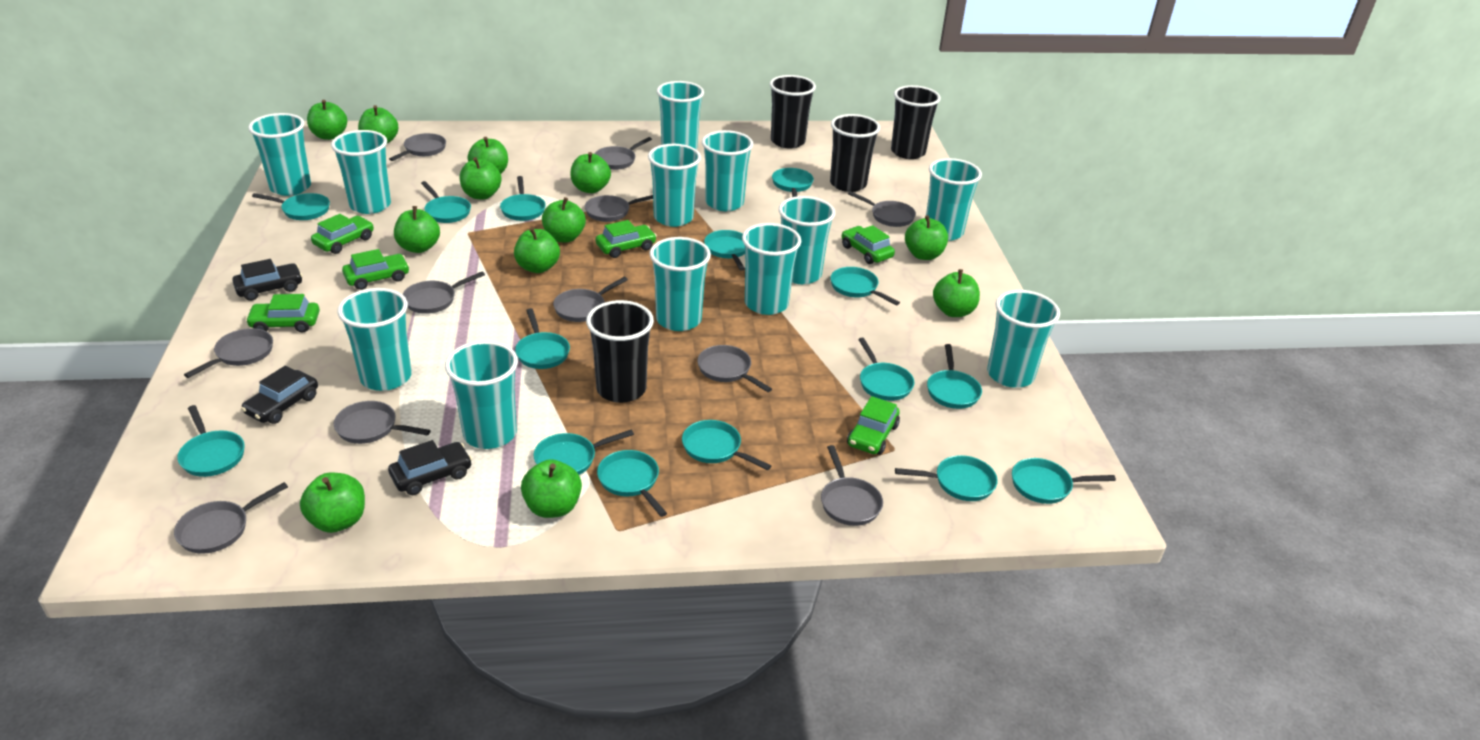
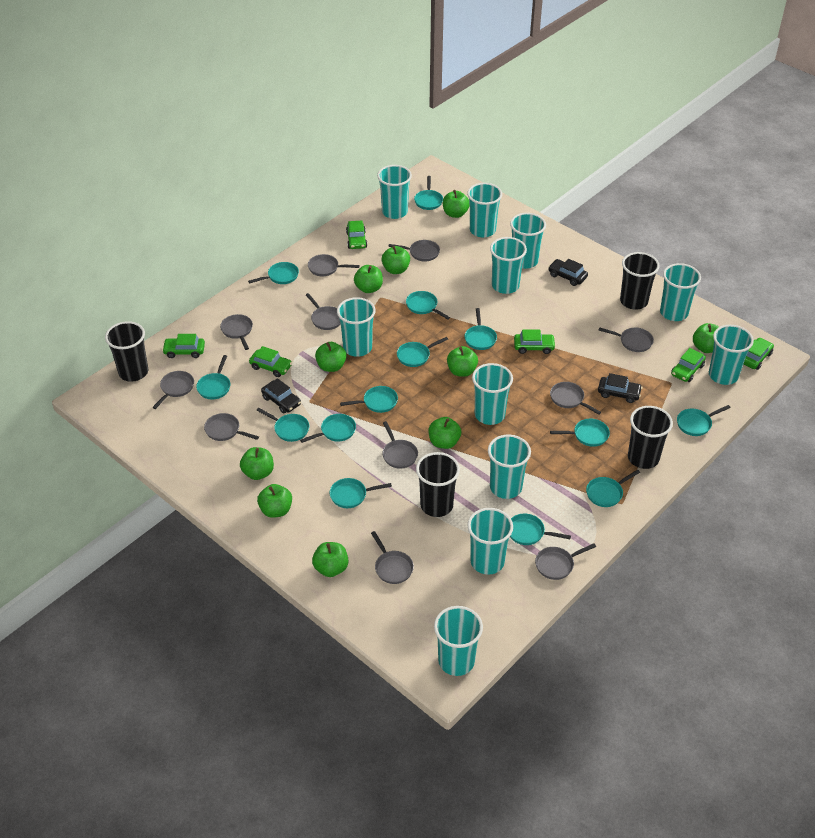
green apple: [300,473,365,533] [307,100,347,140] [358,105,398,143] [394,206,440,253] [460,157,502,200] [468,137,508,174] [514,227,560,273] [521,459,582,518] [542,197,586,242] [570,152,611,193] [905,215,948,260] [933,269,980,317] = 12 -> [240,447,274,480] [257,484,292,518] [312,542,349,577] [315,342,347,372] [354,265,383,293] [381,246,410,274] [428,417,461,449] [443,190,470,218] [447,346,478,377] [693,323,719,353] = 10
turquoise cup: [248,113,311,196] [331,130,391,214] [337,288,411,391] [445,341,518,449] [648,144,701,227] [650,237,711,331] [657,81,704,150] [702,130,753,211] [742,223,801,315] [779,196,835,284] [926,158,982,241] [987,290,1060,388] = 12 -> [337,297,376,357] [377,165,412,219] [434,606,483,676] [467,183,502,238] [467,508,513,575] [472,363,513,425] [488,434,531,499] [490,237,527,294] [510,213,546,269] [660,263,701,321] [709,325,754,385] = 11
turquoise pan: [177,405,245,477] [252,193,330,220] [421,181,471,223] [500,176,546,221] [515,308,570,369] [534,430,634,475] [597,450,667,517] [682,420,771,470] [704,230,745,271] [772,168,814,197] [830,267,900,305] [858,338,914,401] [895,455,998,501] [927,344,982,409] [1012,458,1116,504] = 15 -> [196,355,230,400] [248,262,299,284] [256,408,309,442] [300,414,356,443] [330,478,392,508] [340,386,398,413] [397,337,448,367] [406,291,450,320] [414,176,443,210] [465,308,497,350] [510,513,571,545] [550,419,610,447] [586,469,640,507] [677,405,731,436] = 14

